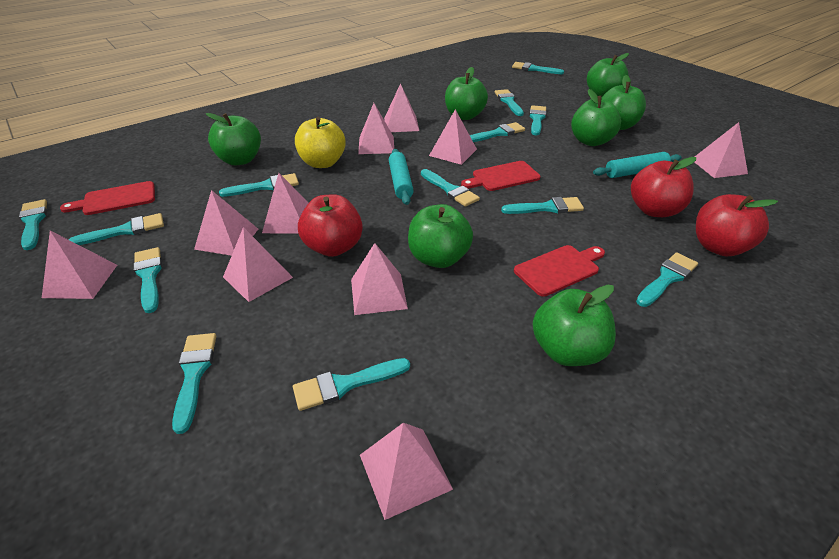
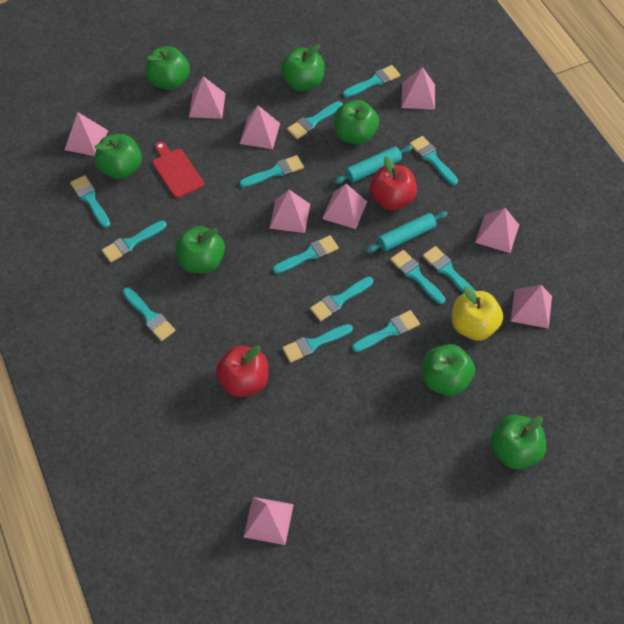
pink pyramid: [42,231,117,299] [194,190,258,256] [223,227,293,302] [262,173,309,234] [351,243,408,315] [358,103,394,154] [360,423,453,520] [384,83,419,132] [429,109,477,165] [694,122,748,178] = 10 -> [65,112,108,156] [189,76,226,119] [240,105,280,149] [244,497,294,545] [269,190,310,233] [322,184,367,229] [402,67,435,110] [475,208,519,253] [511,285,552,328] = 9
red apple: [298,194,363,257] [631,157,696,217] [696,194,778,256] = 3 -> [216,345,268,397] [370,156,417,210] = 2
red cutting board: [60,181,155,215] [461,161,540,191] [514,245,605,297] = 3 -> [153,142,204,198] = 1

